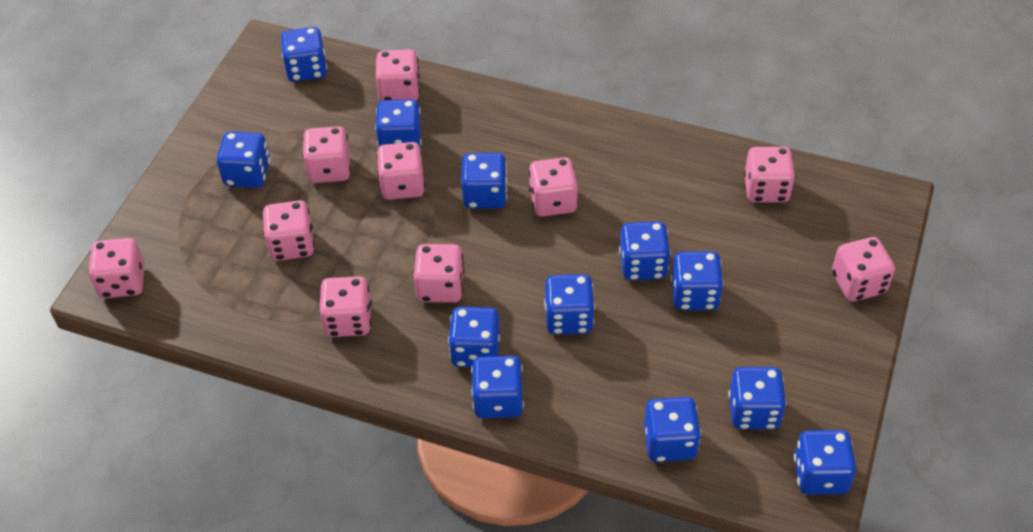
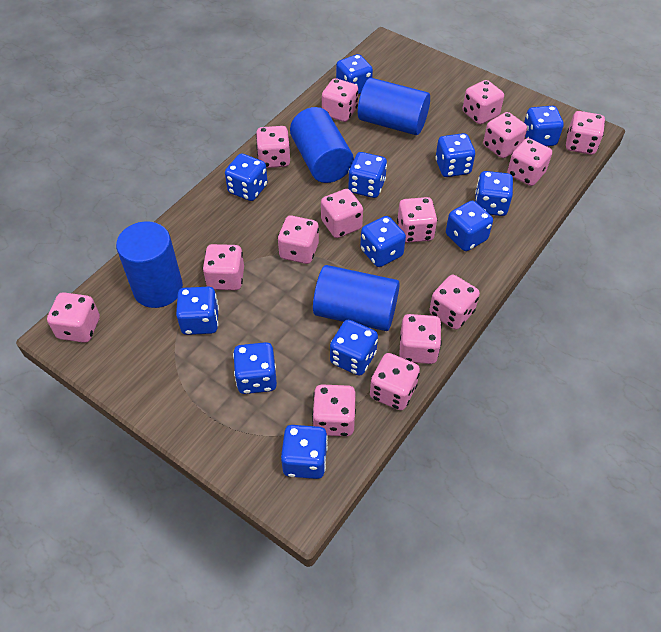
blue cylinder: none = 0 -> [116,222,183,308] [290,107,354,183] [313,265,400,331] [358,78,430,135] = 4
pink dice: [88,238,145,298] [263,200,315,261] [303,126,351,183] [319,276,372,337] [376,49,420,101] [377,142,425,200] [414,244,464,303] [529,157,578,216] [744,147,795,203] [832,237,895,302] = 10 -> [47,292,100,343] [203,244,244,290] [256,126,290,168] [278,216,319,264] [312,384,356,436] [321,189,363,238] [322,78,358,122] [370,353,420,410] [397,197,438,243] [399,314,442,364] [429,275,480,330] [463,80,504,124] [483,112,527,158] [507,138,552,186] [566,111,605,155] = 15

